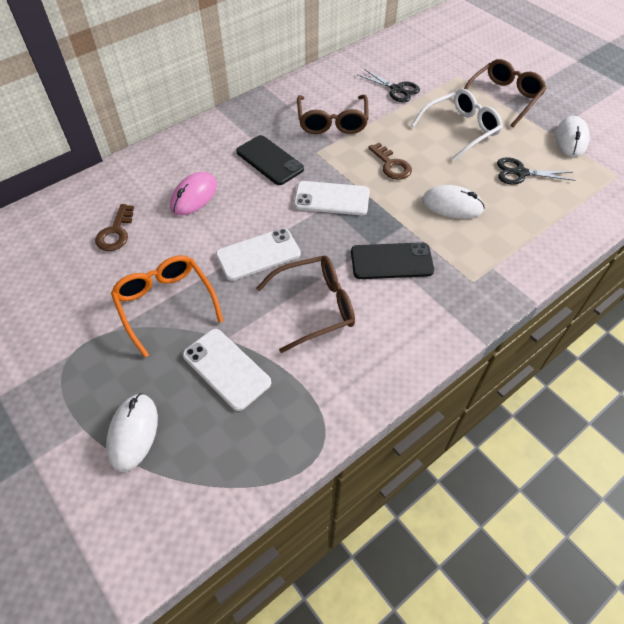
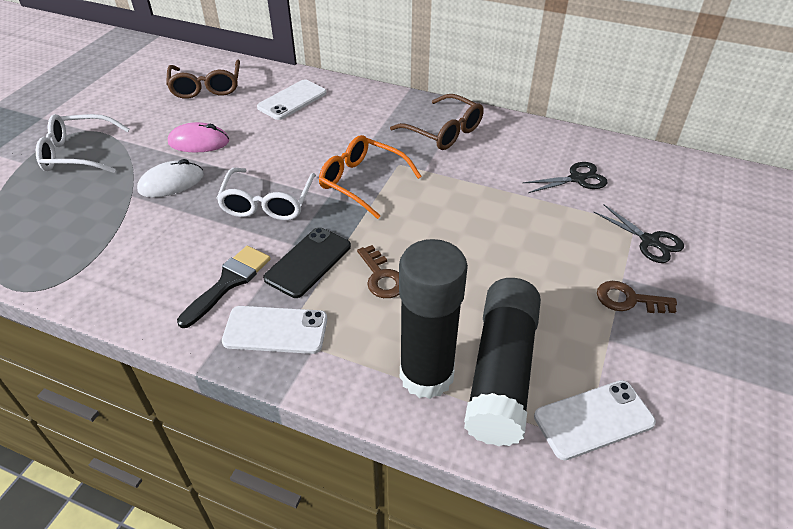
black brush: none = 0 -> [177,246,271,328] = 1
black glue stick: none = 0 -> [399,239,468,399] [464,278,541,446] = 2
black phone: [236,135,304,185] [351,242,434,279] = 2 -> [263,227,351,298] = 1
brown glasses: [256,256,355,353] [297,95,368,134] [464,59,547,127] = 3 -> [166,60,240,99] [390,94,484,150] = 2
white glasses: [411,89,503,161] = 1 -> [36,114,129,173] [216,168,316,220] = 2
white mouse: [106,393,158,472] [422,185,485,219] [555,116,590,157] = 3 -> [137,159,204,197] = 1

